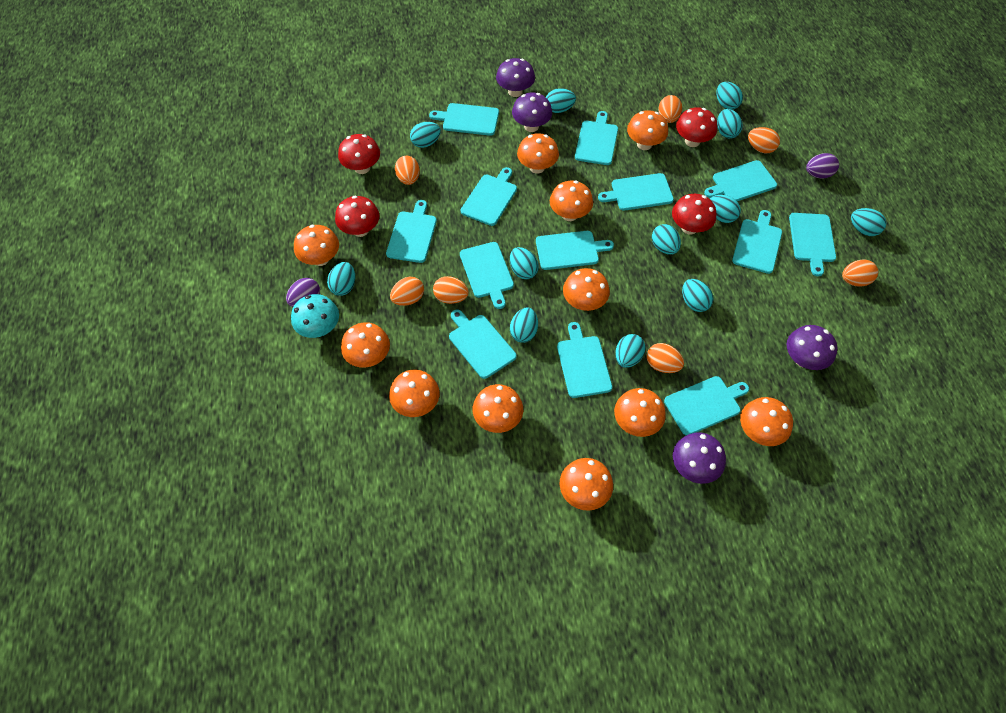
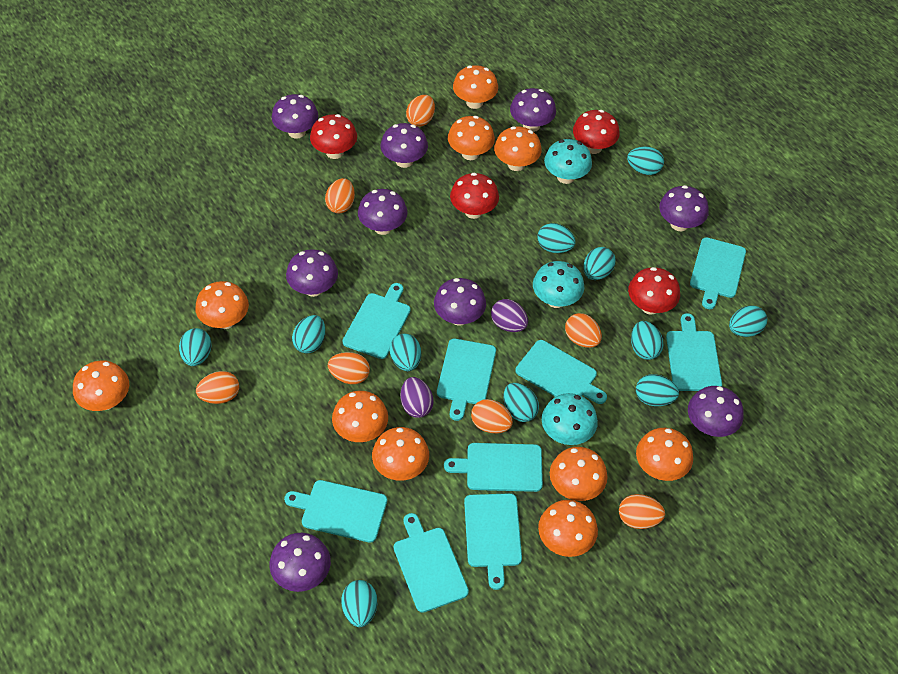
orange mushroom: [294,225,339,266] [341,322,390,368] [389,370,440,417] [472,384,523,433] [517,133,559,174] [550,181,593,221] [560,458,613,511] [563,268,610,311] [614,388,666,437] [627,110,668,150] [740,397,793,446] = 11 -> [73,360,129,411] [195,281,249,329] [332,391,388,442] [372,427,429,481] [448,116,495,160] [453,65,498,109] [494,126,542,171] [538,500,598,557] [550,447,607,501] [636,428,693,481] = 10
purple mushroom: [496,58,535,97] [512,93,552,132] [673,433,726,484] [787,325,837,370] = 4 -> [270,533,331,592] [272,94,318,139] [286,249,338,297] [358,189,407,235] [381,123,428,168] [434,278,486,326] [510,88,556,132] [659,185,709,231] [688,386,744,437] = 9
turquoise cutting board: [386,200,437,263] [429,103,499,136] [449,309,517,379] [460,242,514,309] [461,167,517,226] [536,231,614,270] [557,322,612,398] [575,111,618,165] [598,173,674,211] [664,376,749,435] [704,160,777,201] [732,210,782,274] [789,213,836,276] = 13 -> [284,480,387,543] [343,283,411,359] [394,513,469,613] [437,339,496,421] [444,443,543,492] [464,493,522,590] [515,340,607,404] [666,313,722,391] [690,237,746,309] = 9
turquoise egg: [327,262,355,296] [410,122,441,148] [510,247,539,279] [510,308,538,343] [546,88,576,113] [615,334,646,368] [652,224,681,255] [682,279,713,312] [710,195,741,223] [716,82,743,110] [717,109,743,139] [851,208,887,236] = 12 -> [179,328,212,366] [292,315,325,354] [341,580,377,627] [390,334,421,371] [503,383,539,422] [537,223,576,253] [583,247,616,280] [627,146,664,175] [631,321,663,360] [636,374,679,406] [729,305,767,337] = 11
turquoise mushroom: [291,294,339,338] = 1 -> [533,261,584,308] [542,393,598,445] [544,139,592,184] = 3

